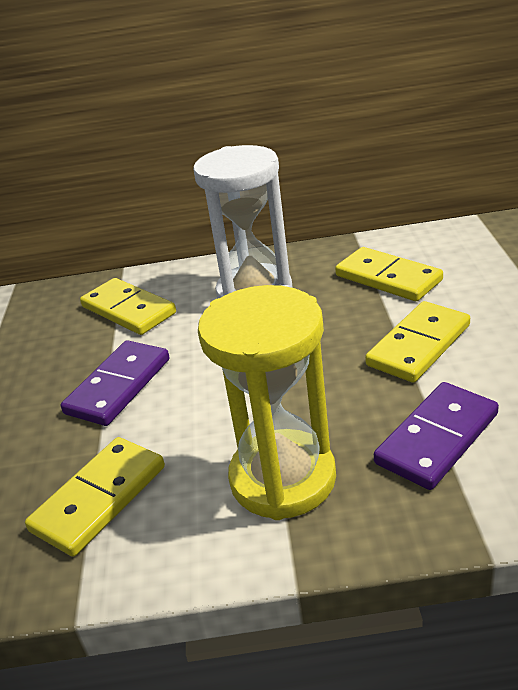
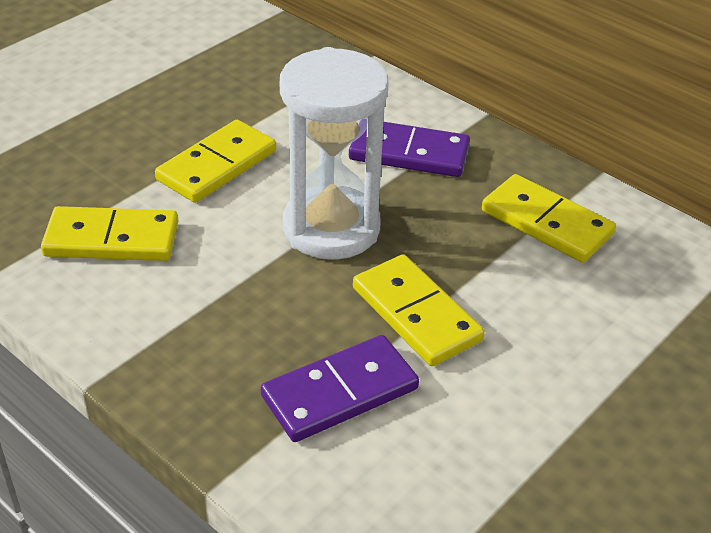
yellow hourglass: [198,285,336,520] = 1 -> none = 0

